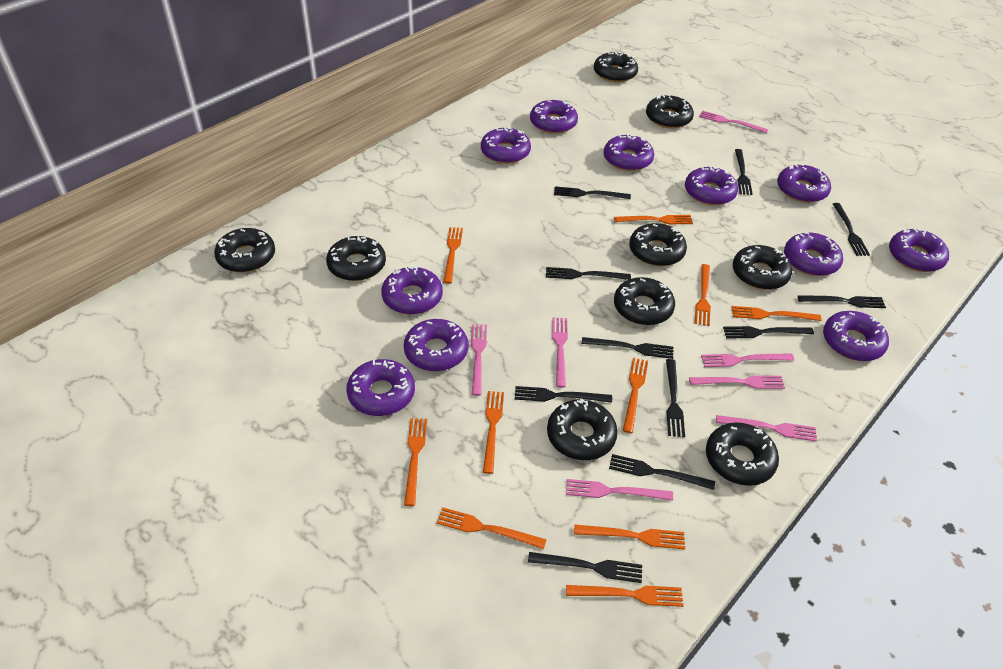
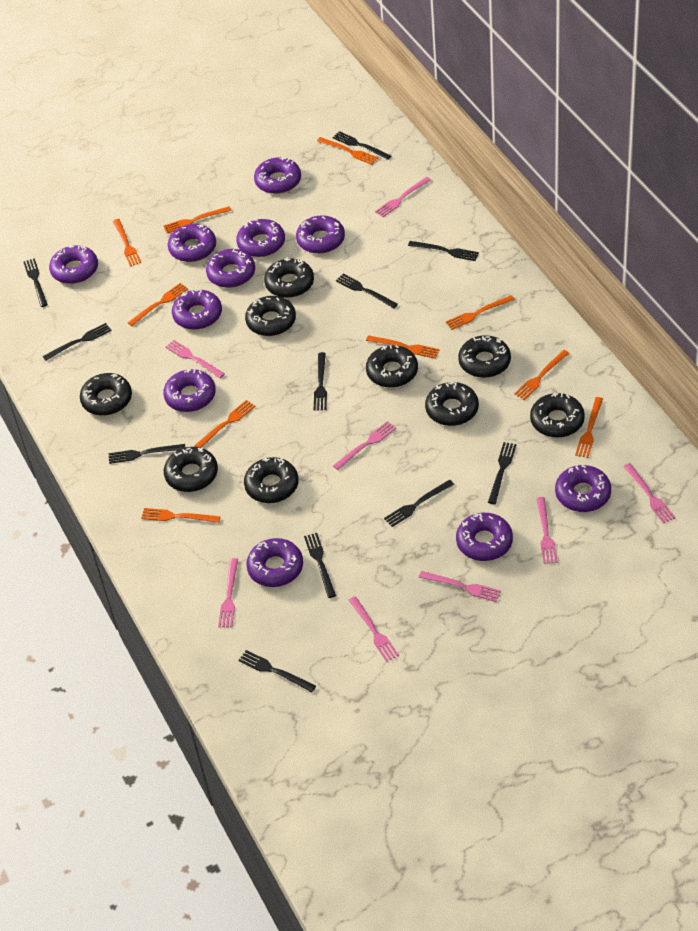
pink fork: [471,324,487,396] [552,318,568,388] [566,479,673,501] [689,375,785,389] [699,110,768,133] [701,354,794,367] [716,415,817,442] = 7 -> [165,340,225,378] [218,558,238,627] [333,421,396,470] [349,596,399,662] [375,177,431,217] [419,571,501,602] [536,497,557,564] [623,463,675,524] = 8

